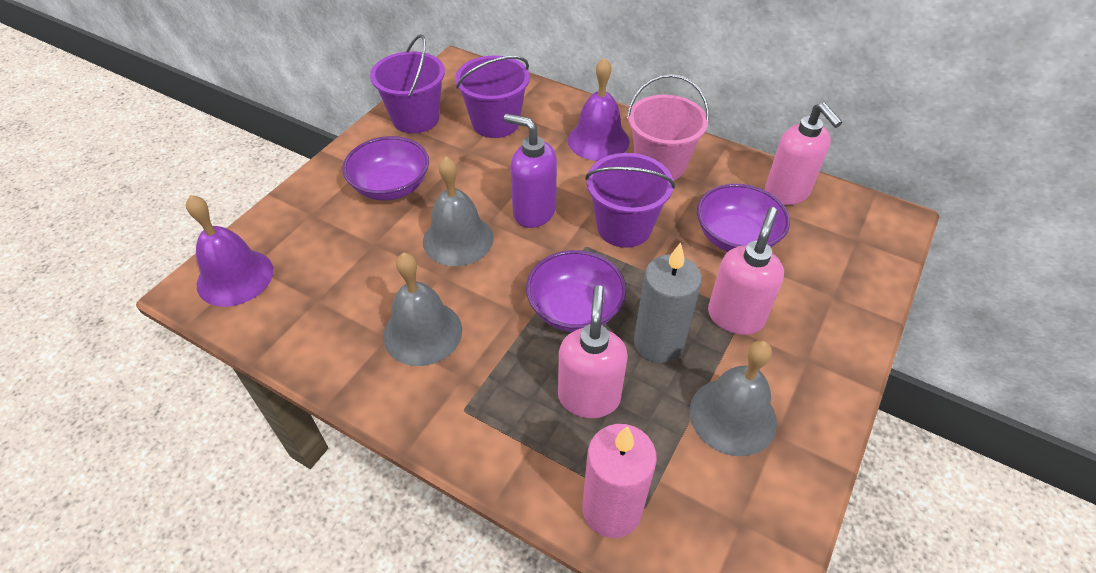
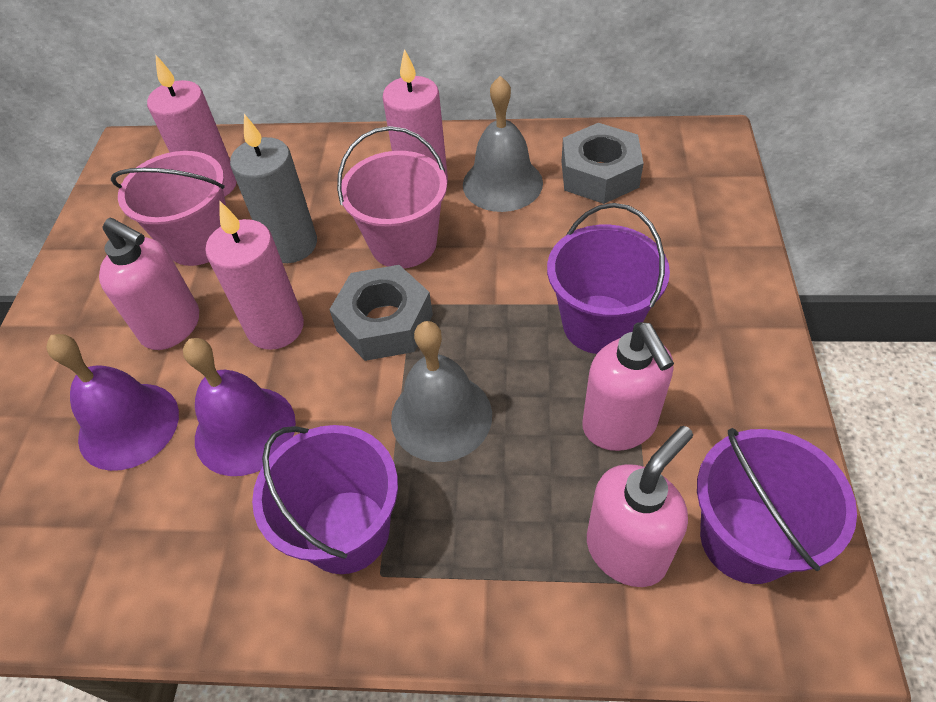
grey bell: [383,253,462,366] [423,157,494,266] [690,341,777,456] = 3 -> [391,321,492,462] [463,76,543,212] = 2
grey nut: none = 0 -> [329,265,433,361] [562,123,644,204] = 2
pink bucket: [627,74,709,180] = 1 -> [111,151,226,266] [337,126,447,269] = 2
pink candle: [582,424,657,538] = 1 -> [147,55,237,197] [205,200,304,350] [383,49,448,183] = 3
purple bowl: [343,136,429,201] [526,250,626,332] [697,184,790,252] = 3 -> none = 0
purple soap dispenser: [504,114,557,228] = 1 -> none = 0

